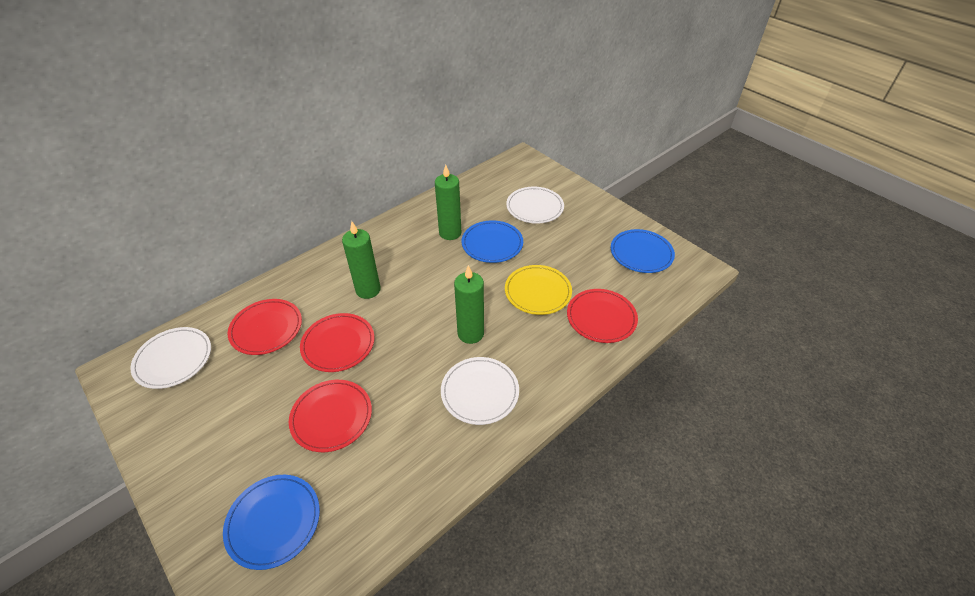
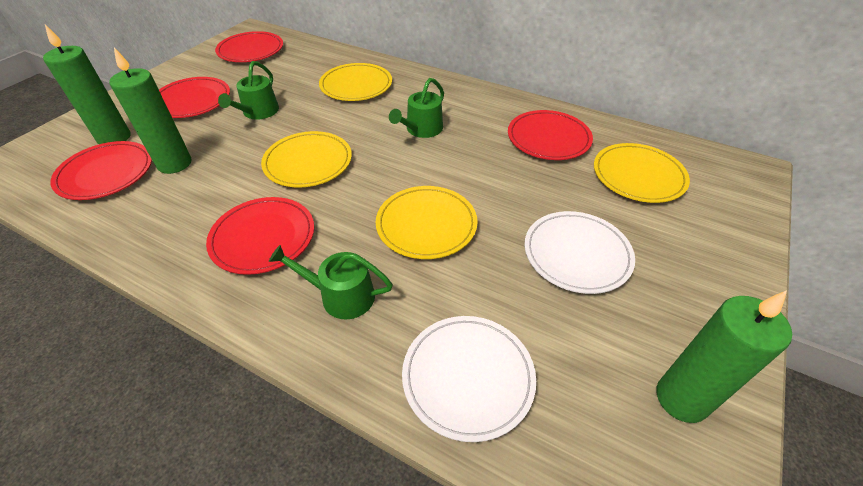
blue plate: [223,475,320,570] [462,220,523,263] [611,229,675,273] = 3 -> none = 0
green watering can: none = 0 -> [218,61,279,119] [269,245,393,320] [389,78,444,138] = 3
red plate: [228,299,302,355] [289,380,372,452] [300,313,374,372] [567,289,638,343] = 4 -> [50,141,152,200] [159,77,230,118] [206,197,314,275] [215,31,283,62] [508,110,593,160] = 5
white plate: [130,327,211,389] [441,357,519,425] [506,187,564,224] = 3 -> [402,316,536,442] [524,211,635,294] = 2
yellow plate: [505,265,572,315] = 1 -> [261,131,352,187] [319,63,392,101] [376,186,478,259] [594,143,690,203] = 4

